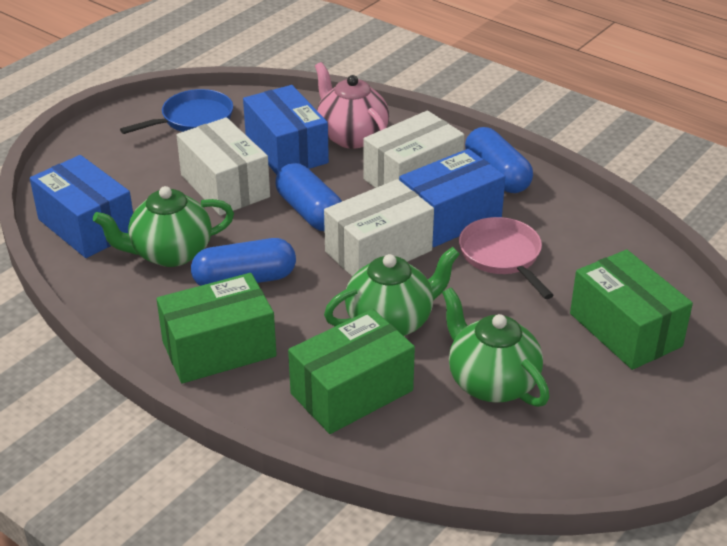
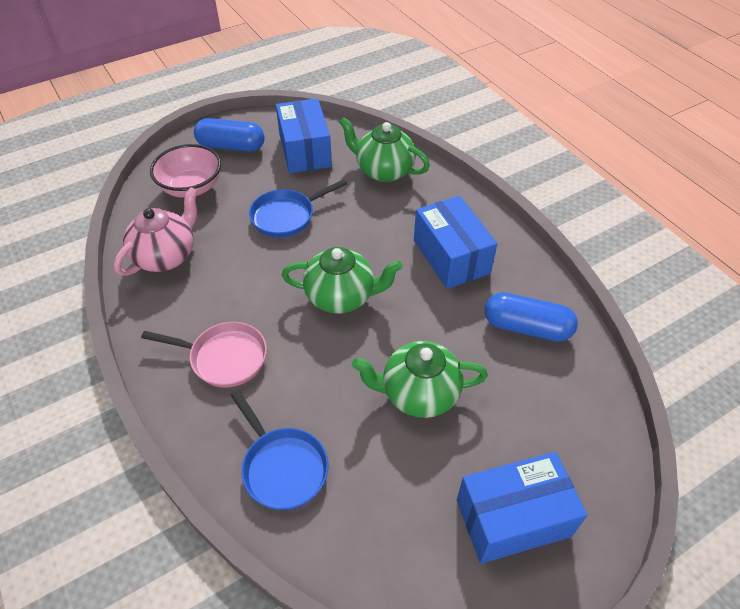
blue capsule: [191,238,296,286] [275,163,342,231] [465,127,533,193] = 3 -> [194,118,265,152] [485,292,578,342] = 2
blue pan: [120,89,233,134] = 1 -> [230,390,328,510] [249,179,347,237] = 2
green box: [156,273,277,383] [288,309,415,434] [570,250,693,370] = 3 -> none = 0
pink bowl: none = 0 -> [150,144,221,198] = 1
white box: [177,117,270,216] [324,179,434,277] [363,110,464,188] = 3 -> none = 0

